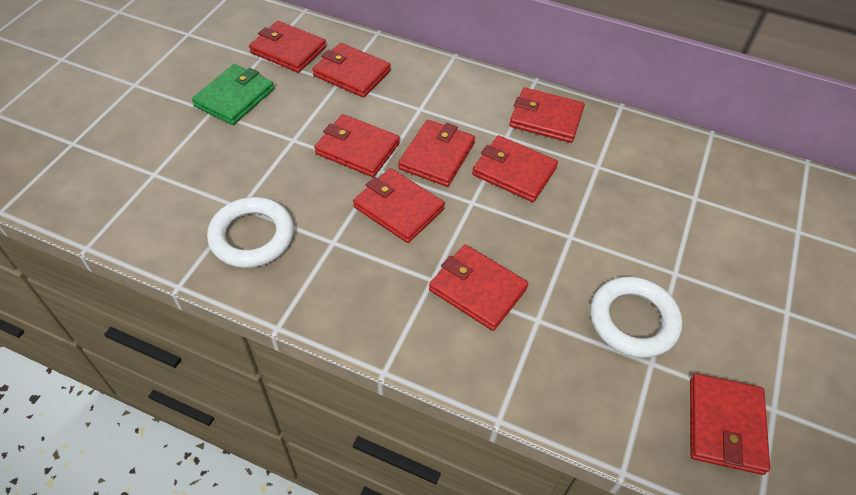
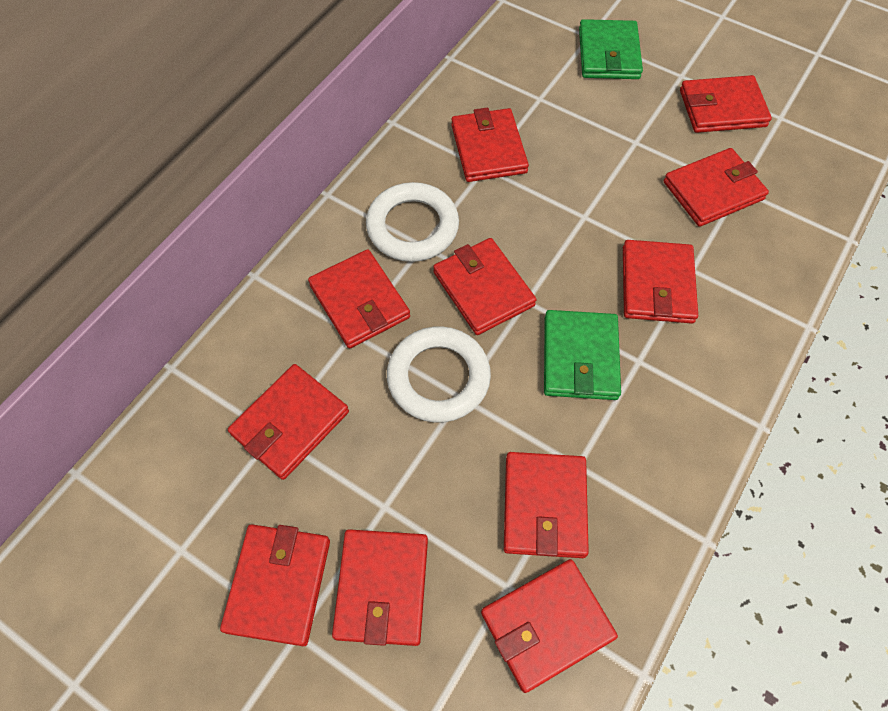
green wallet: [192,64,274,125] = 1 -> [544,310,621,400] [579,19,643,79] = 2
red wallet: [249,21,326,73] [312,43,391,98] [314,114,400,177] [353,168,445,243] [398,120,475,187] [429,244,528,331] [472,135,558,202] [509,87,585,143] [690,373,770,475] = 9 -> [220,524,330,646] [228,364,349,480] [308,249,410,349] [332,529,428,646] [433,238,537,335] [451,108,529,182] [481,559,618,693] [504,452,589,558] [623,240,698,324] [664,148,769,227] [680,75,772,133] = 11

